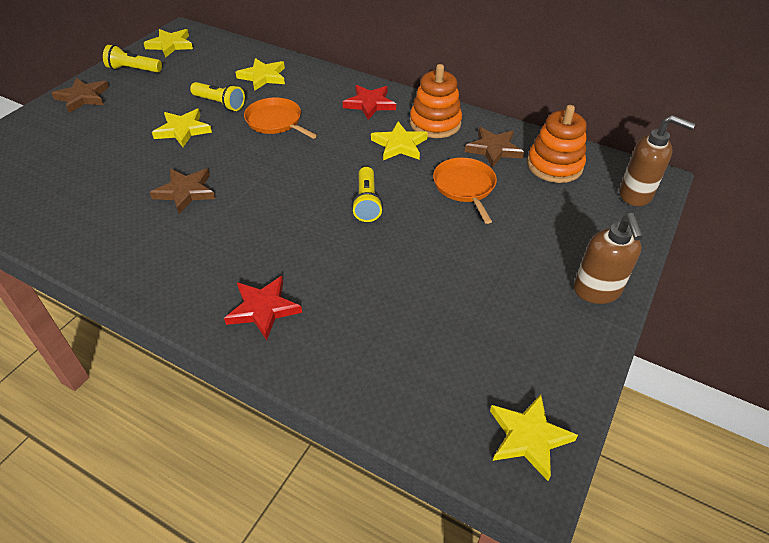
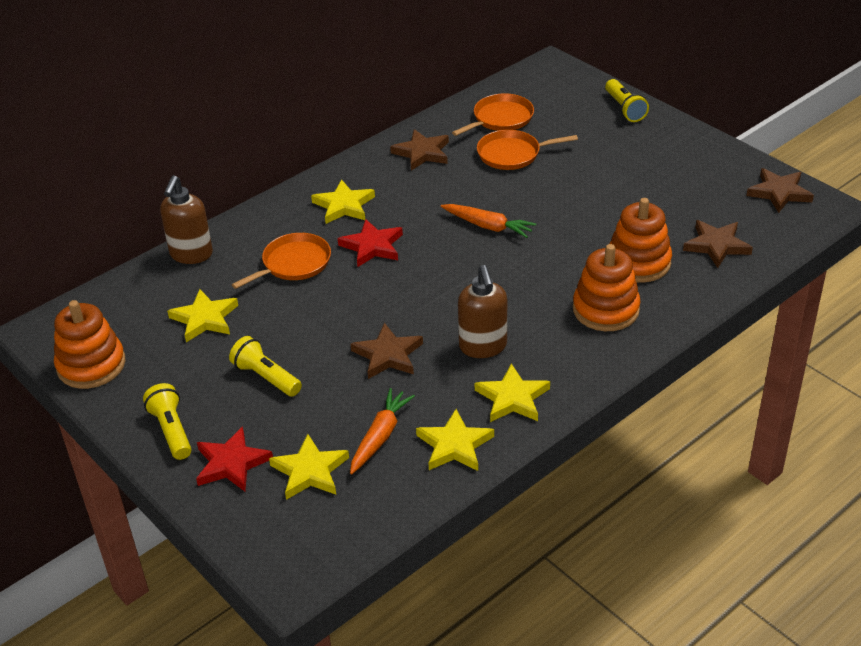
brown star: [52,78,109,113] [150,169,215,214] [465,127,524,168] = 3 -> [351,323,423,379] [390,129,449,171] [683,220,753,268] [746,168,814,213] = 4
orange carrot: none = 0 -> [350,388,415,474] [441,204,536,238] = 2
orange pan: [244,98,317,139] [433,158,497,224] = 2 -> [232,233,331,289] [452,94,534,136] [477,130,578,170] = 3
orange stacking toy: [410,64,462,138] [527,105,587,183] = 2 -> [54,300,126,389] [573,244,640,331] [610,198,672,283] = 3

